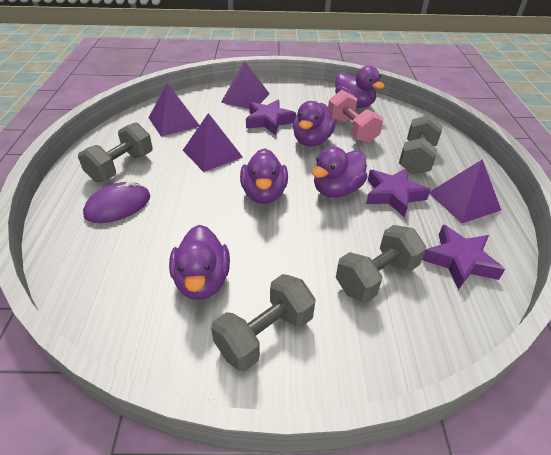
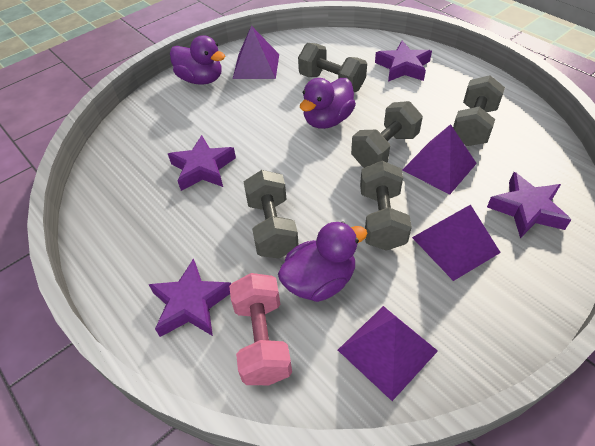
grey dumbbell: [78,122,153,182] [211,274,316,371] [336,225,426,302] [399,115,443,174] = 4 -> [244,170,299,259] [298,43,367,92] [351,101,423,168] [360,161,412,251] [453,75,505,146] = 5
purple duck: [169,225,230,300] [240,148,288,204] [293,101,336,146] [312,146,367,198] [335,66,385,108] = 5 -> [170,35,225,85] [278,221,368,302] [300,78,356,129] = 3
purple mouse: [83,181,150,223] = 1 -> none = 0
purple star: [246,99,296,135] [366,168,431,217] [422,224,505,290] = 3 -> [148,258,231,337] [168,135,236,191] [375,41,432,82] [487,172,571,238] = 4

